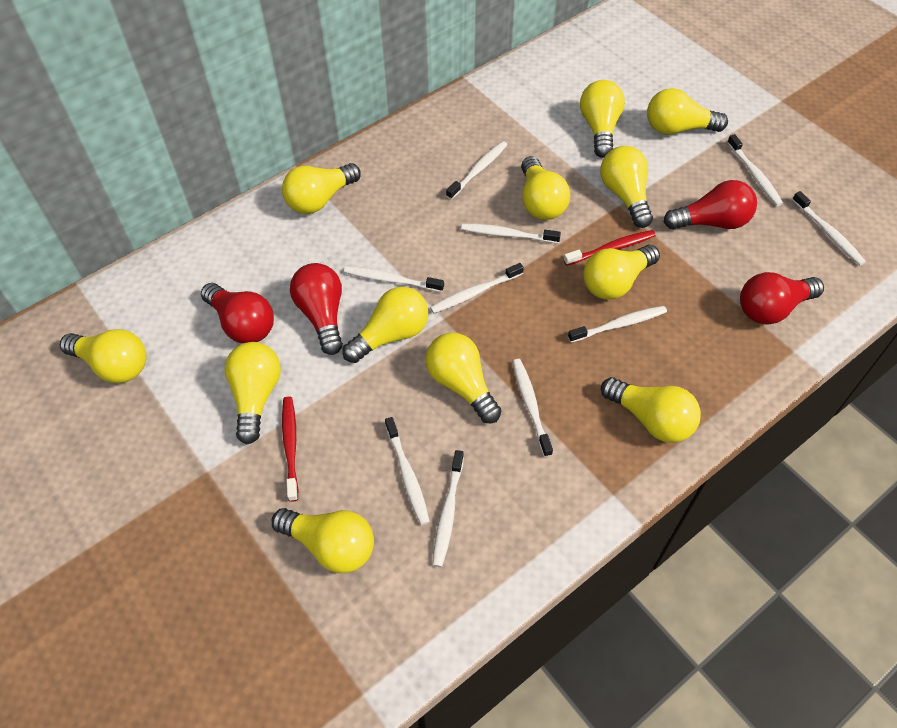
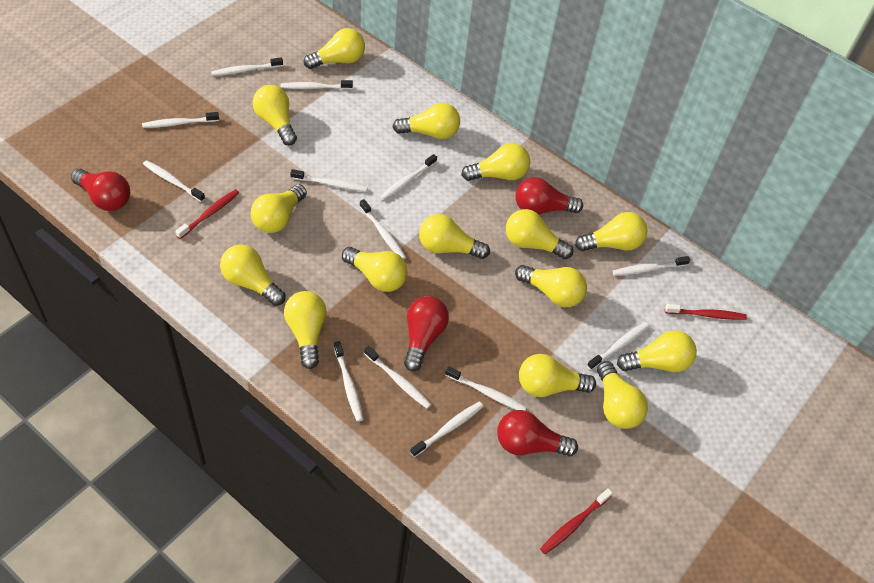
red toothbrush: [282,396,298,502] [564,230,656,266] = 2 -> [175,189,239,239] [540,488,613,554] [665,304,747,320] = 3
white toothbrush: [344,266,444,292] [385,417,430,525] [430,263,524,313] [433,450,464,567] [446,141,507,200] [461,224,561,243] [512,359,553,457] [568,306,667,343] [727,134,783,206] [792,191,866,266] = 10 -> [142,112,219,128] [143,160,205,202] [211,57,283,76] [280,80,353,90] [290,169,368,192] [334,341,364,422] [360,199,406,259] [364,346,432,409] [380,154,437,201] [410,402,483,457] [445,366,527,411] [587,322,650,370] [612,256,690,276] = 13
yellow light bulb: [60,329,146,383] [224,342,281,444] [272,508,374,573] [282,163,361,214] [342,287,428,363] [426,333,501,423] [521,156,570,220] [580,80,625,158] [583,245,660,300] [600,146,653,228] [601,377,701,443] [647,88,728,135] = 12 -> [220,244,286,306] [251,184,307,233] [253,85,297,145] [284,291,327,369] [304,28,365,69] [342,247,408,292] [393,103,460,139] [419,214,490,259] [461,143,530,181] [506,209,573,259] [515,265,587,307] [519,354,596,397] [575,212,647,251] [597,361,648,429] [617,330,697,372] = 15

